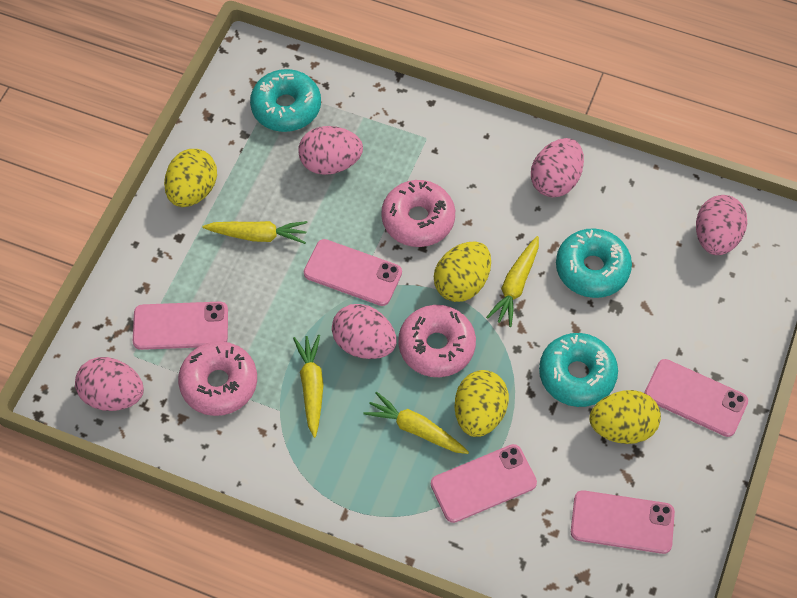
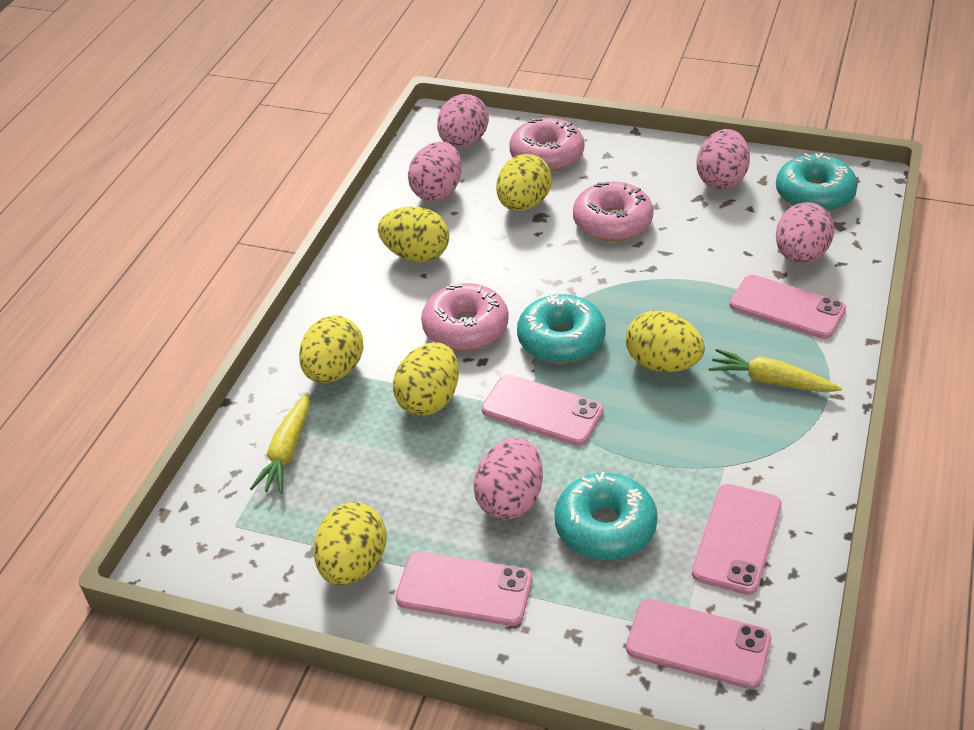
yellow carrot: [202,221,308,244] [293,335,323,438] [363,392,469,454] [486,236,539,327] = 4 -> [250,393,310,494] [709,349,842,392] = 2
yellow egg: [164,149,217,207] [434,241,491,302] [454,370,509,437] [589,390,661,444] = 4 -> [299,315,364,383] [314,502,387,586] [378,206,449,262] [393,342,459,416] [496,154,552,211] [626,310,705,372] = 6

